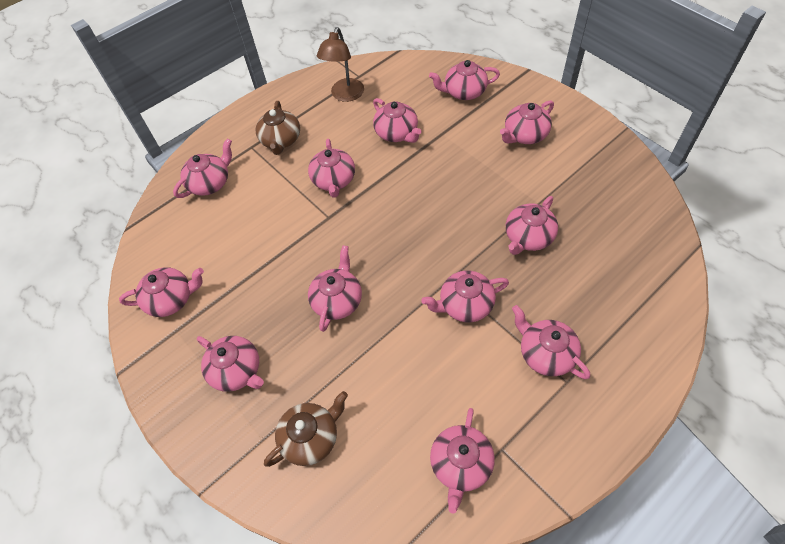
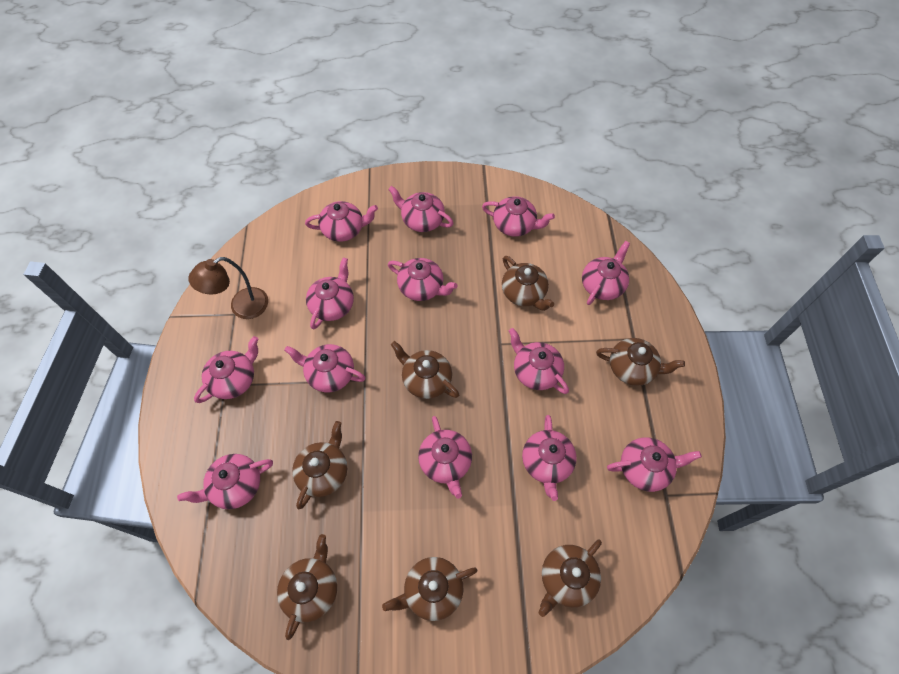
brown teapot: [256,101,300,155] [264,391,348,467] = 2 -> [277,534,337,640] [292,421,347,509] [382,557,477,621] [391,341,459,399] [502,256,554,311] [538,539,602,617] [596,338,685,386] = 7
pink teapot: [119,267,204,317] [173,139,232,198] [197,336,264,392] [308,139,355,198] [308,245,362,332] [373,98,422,143] [421,271,509,322] [429,60,500,100] [430,408,495,514] [500,100,554,144] [506,196,558,255] [512,305,590,379] = 12 -> [177,454,273,509] [194,336,258,403] [284,344,365,392] [305,201,378,242] [306,258,354,329] [388,186,454,232] [388,258,457,301] [418,416,472,499] [482,196,555,237] [509,328,569,394] [522,415,577,501] [582,241,630,305] [607,437,702,492] = 13

